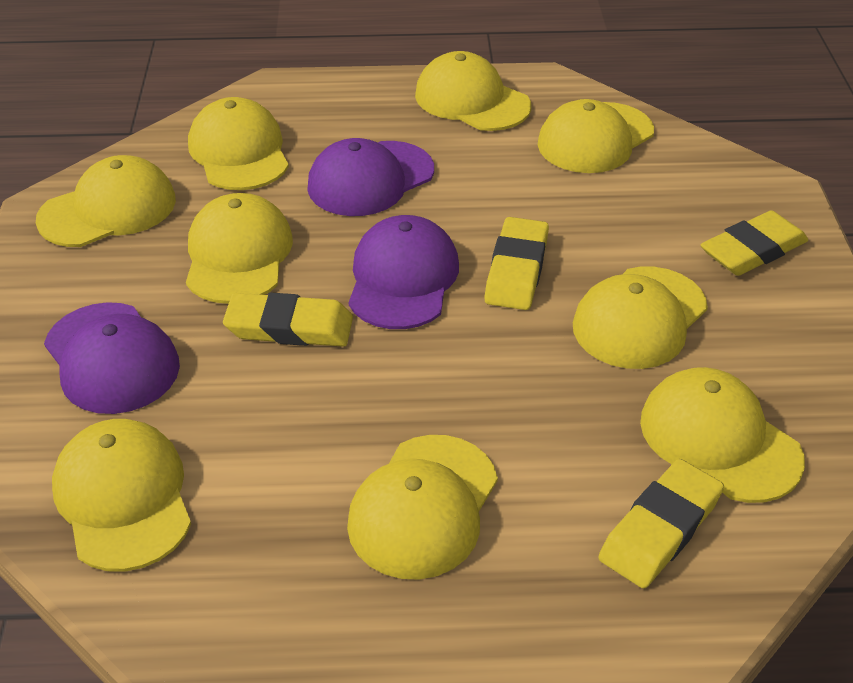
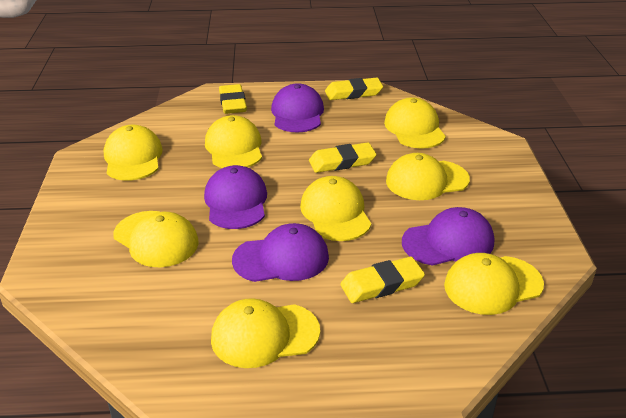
purple cap: [44,302,180,414] [307,138,434,216] [349,215,459,329] = 3 -> [204,165,267,229] [232,223,329,282] [271,83,324,133] [402,207,494,266] = 4
yellow cap: [36,155,176,247] [52,419,191,572] [186,193,293,304] [188,97,289,190] [347,435,498,580] [415,51,531,131] [538,99,654,173] [573,267,708,369] [640,367,805,503] = 9 -> [104,125,163,181] [114,211,199,267] [205,115,262,168] [211,298,320,368] [300,176,371,241] [384,97,446,149] [386,153,470,200] [444,253,544,315] = 8

